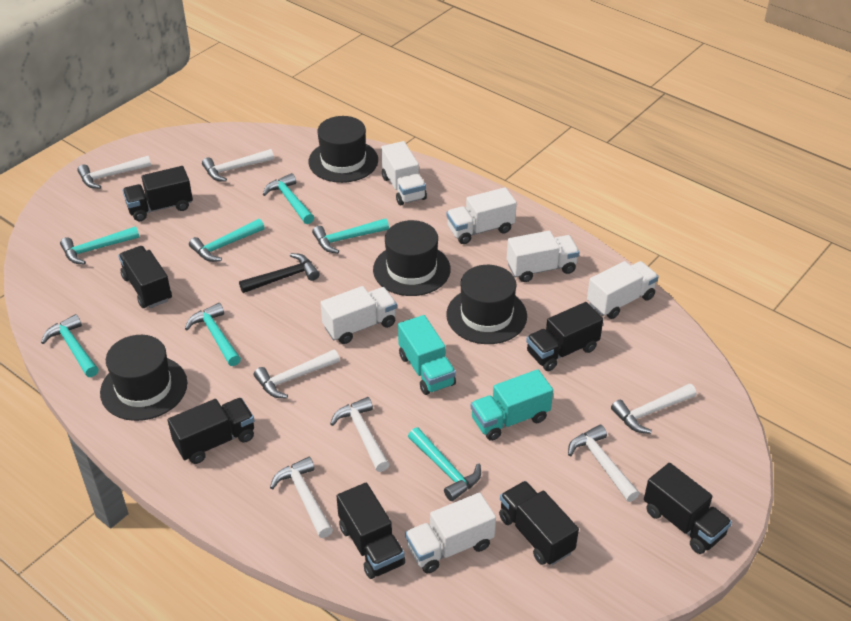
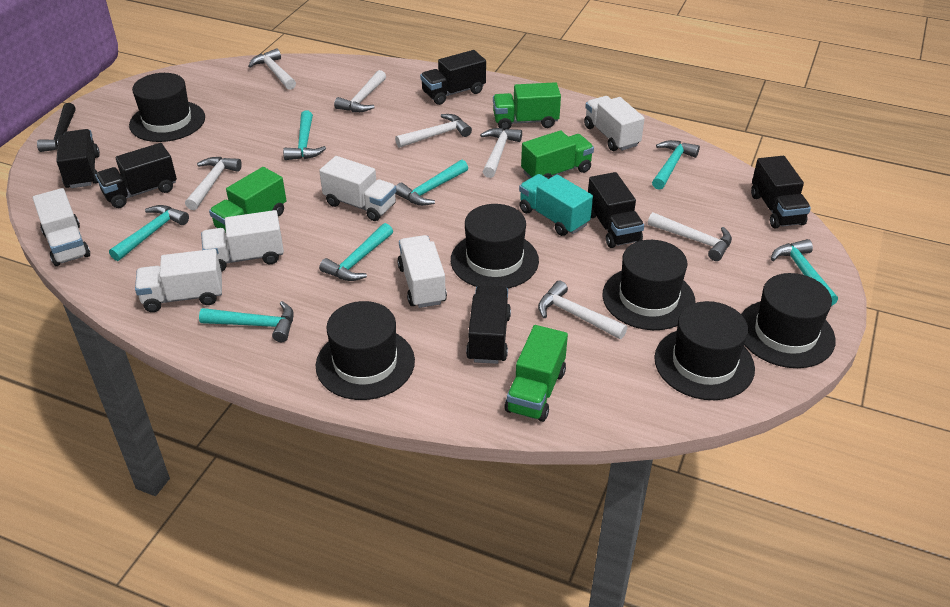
black hat: [100,335,187,421] [309,116,378,183] [373,220,451,296] [446,265,527,344] = 4 -> [129,73,205,142] [316,301,415,400] [451,204,539,289] [602,240,695,330] [654,301,755,400] [741,273,836,368] = 6
black truck: [118,246,172,308] [122,166,193,221] [168,398,254,464] [337,483,405,579] [499,481,579,565] [526,302,603,371] [644,463,732,554] = 7 -> [56,129,100,188] [95,143,177,208] [420,50,486,105] [466,285,511,364] [588,172,644,248] [751,156,811,229] = 6
green truck: none = 0 -> [209,167,286,233] [493,82,561,130] [505,325,568,422] [521,130,594,179] = 4
turquoise truck: [398,315,456,395] [471,369,553,441] = 2 -> [519,174,593,236] = 1

